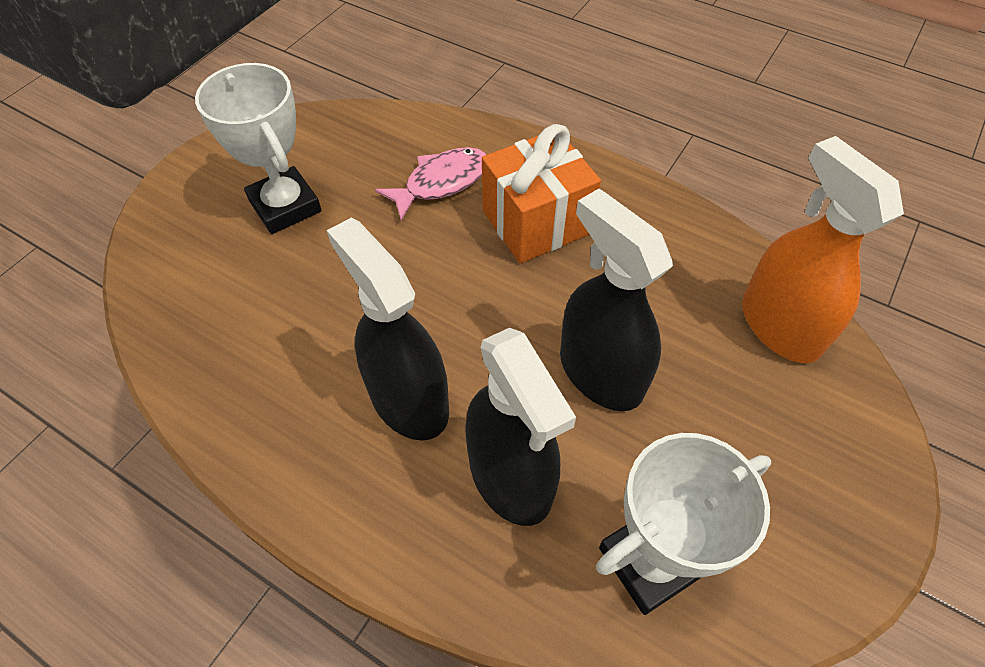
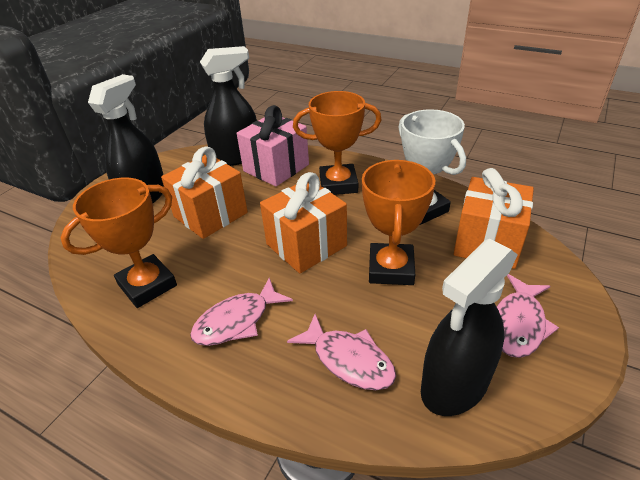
orange gift: [482,124,601,263] = 1 -> [161,146,248,239] [260,172,347,274] [454,168,534,269] = 3
orange spray bottle: [742,136,904,363] = 1 -> none = 0
orange trophy: none = 0 -> [60,178,177,308] [293,91,381,195] [362,160,435,285] = 3
pink fish: [375,147,487,220] = 1 -> [190,278,293,346] [287,314,396,390] [497,274,559,358] = 3
pink gift: none = 0 -> [237,105,309,187] = 1
white trophy: [195,63,322,234] [596,433,771,615] = 2 -> [399,109,466,225] = 1

